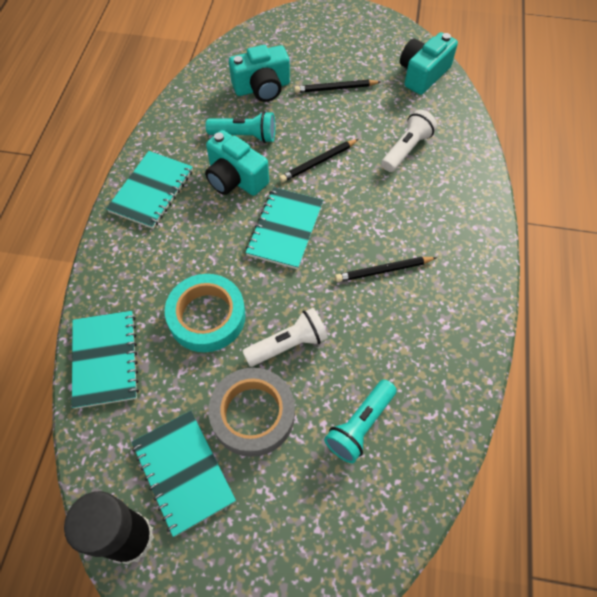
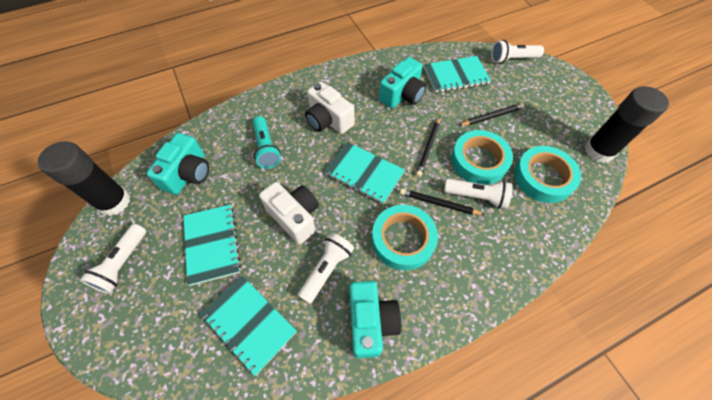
black glue stick: [64,491,154,564] = 1 -> [38,141,130,216] [584,86,669,163] = 2
grey tape: [208,368,295,457] = 1 -> none = 0
turquoise flashlight: [206,111,275,143] [324,380,396,463] = 2 -> [253,116,281,168] = 1
turquoise tape: [165,274,246,352] = 1 -> [372,205,438,270] [451,130,513,185] [514,146,581,203] = 3
white camera: none = 0 -> [259,182,319,244] [305,82,354,134] = 2
white flashlight: [243,308,328,367] [381,110,437,172] = 2 -> [80,224,146,294] [298,233,354,304] [444,179,513,209] [491,40,544,64] = 4

